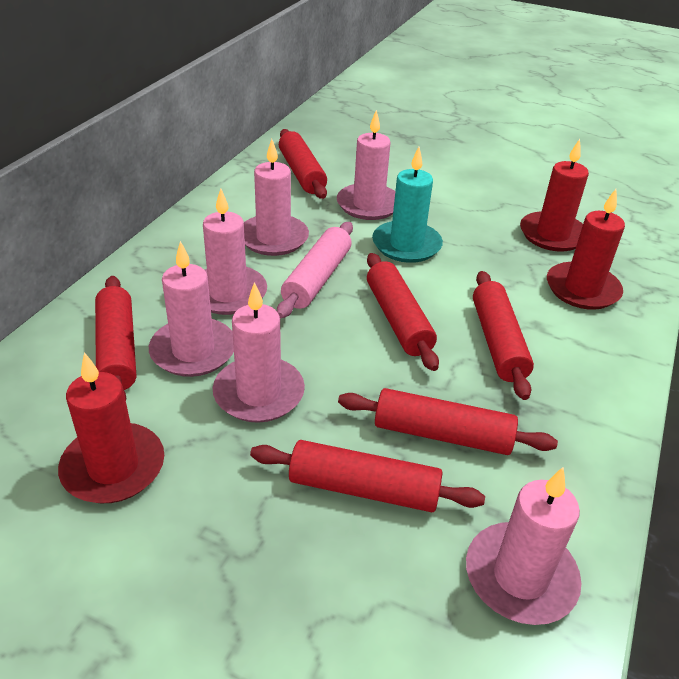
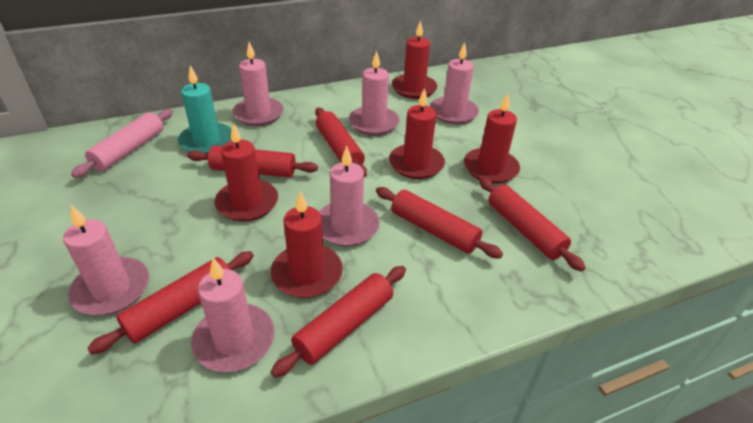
red candle: [58,352,164,503] [520,139,589,252] [547,189,625,310] = 3 -> [215,123,278,221] [271,191,343,298] [389,88,445,179] [392,20,437,99] [464,93,520,184] = 5

